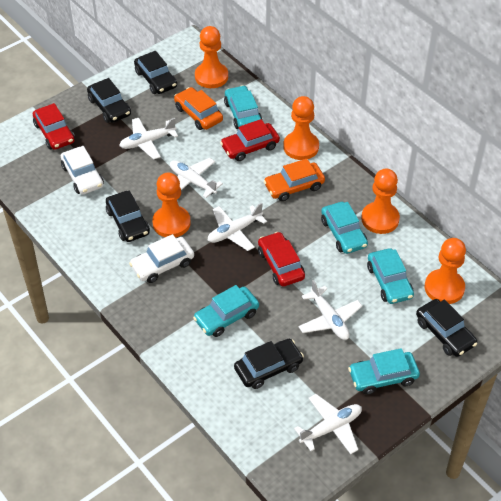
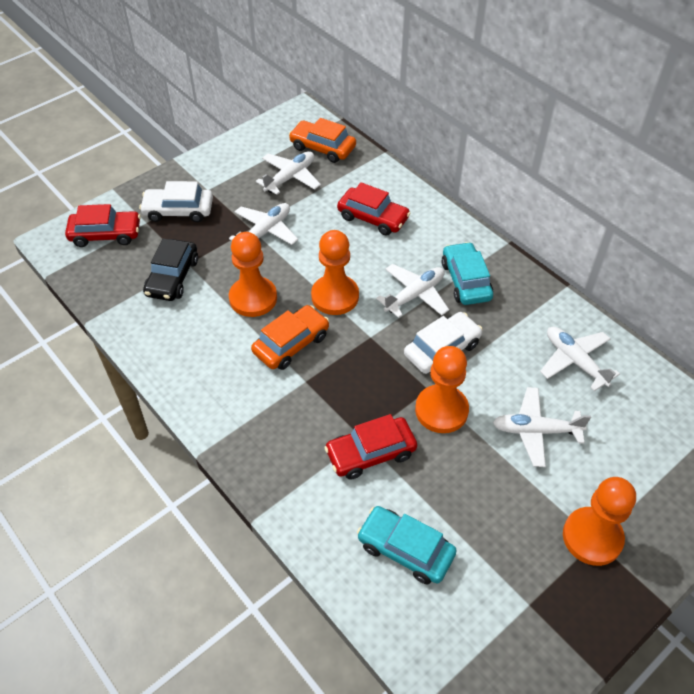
black car: [87,78,131,123] [106,191,150,242] [134,51,177,94] [234,339,304,389] [416,299,477,357] = 5 -> [143,239,198,301] = 1
orange pawn: [152,172,191,238] [195,26,228,88] [283,96,319,160] [361,169,400,234] [424,238,466,304] = 5 -> [229,232,277,317] [311,230,359,315] [415,346,469,433] [563,477,636,566] = 4
turquoise car: [193,285,259,337] [224,85,262,129] [321,202,368,254] [348,348,420,395] [367,248,414,304] = 5 -> [357,506,457,584] [442,242,493,305] = 2

